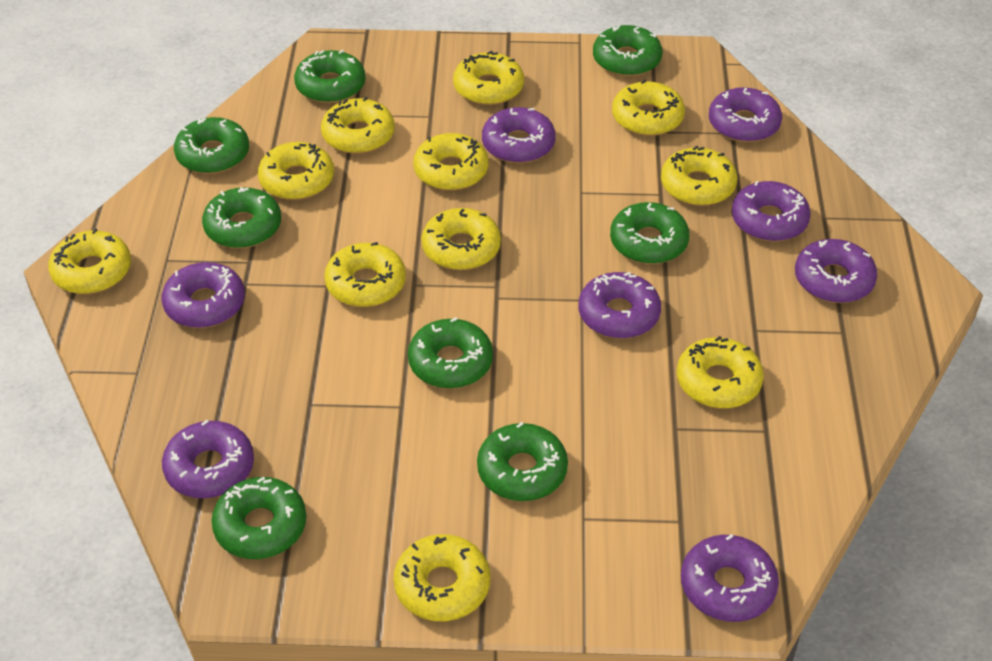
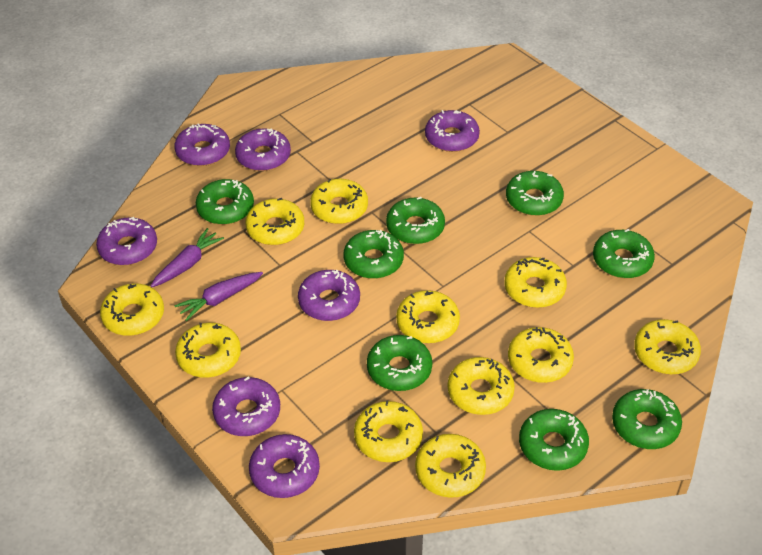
purple carrot: none = 0 -> [150,228,224,287] [174,272,263,321] = 2
purple donut: [162,262,245,328] [162,420,254,498] [482,107,556,163] [578,272,661,339] [681,534,779,622] [709,87,782,142] [732,181,811,242] [795,239,877,303] = 8 -> [96,217,157,265] [174,123,230,166] [212,376,280,436] [235,128,291,171] [249,434,320,498] [298,270,360,321] [425,110,480,152] = 7

